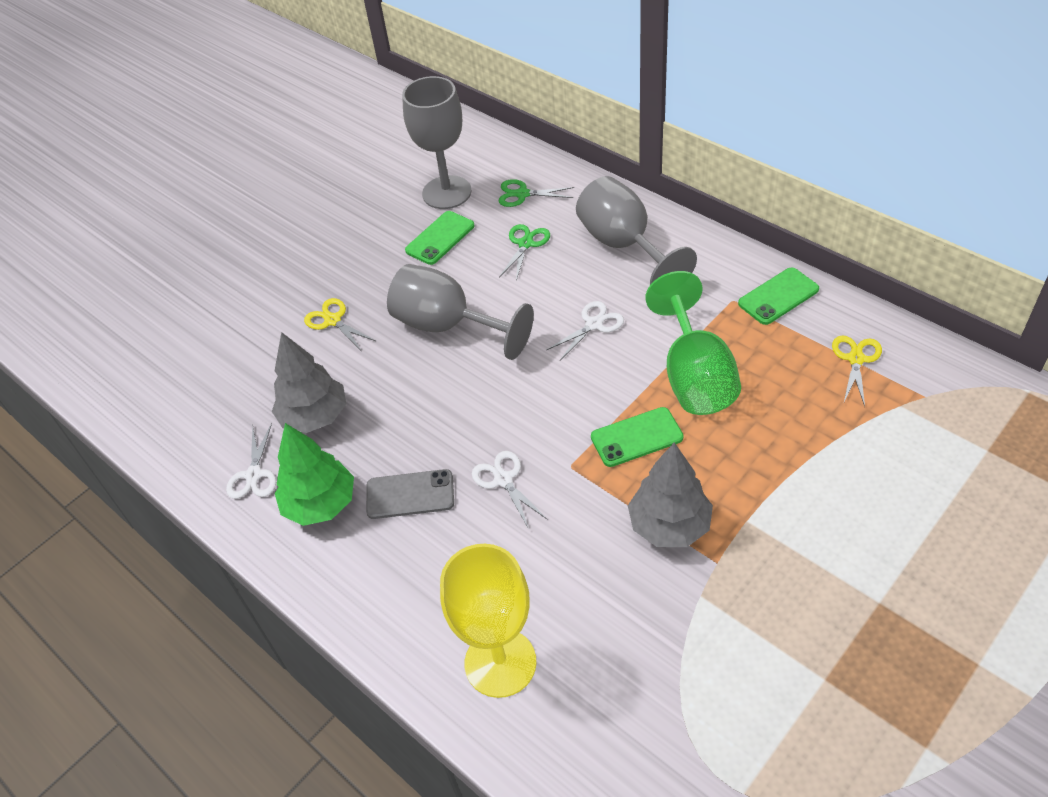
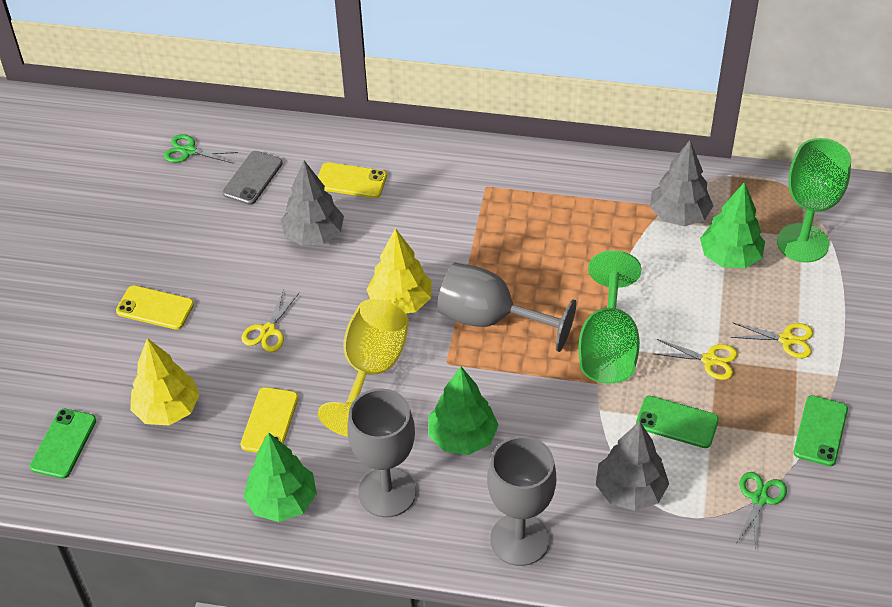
green goblet: [645,271,741,415] = 1 -> [578,250,642,383] [777,138,851,263] = 2
green tree: [275,423,354,526] = 1 -> [243,433,317,522] [428,367,499,455] [700,182,765,268] = 3
grey tree: [272,332,346,433] [628,442,713,547] = 2 -> [281,161,344,246] [596,421,669,511] [650,140,713,226] = 3
white scissors: [226,423,276,499] [472,451,548,529] [546,301,624,360] = 3 -> none = 0
yellow phone: none = 0 -> [116,285,194,330] [241,387,298,453] [318,162,387,198] = 3
yellow scissors: [304,298,376,350] [832,336,882,406] = 2 -> [242,291,299,352] [656,339,737,380] [731,323,813,358] = 3
yellow tree: none = 0 -> [130,338,200,425] [366,228,432,313] = 2

